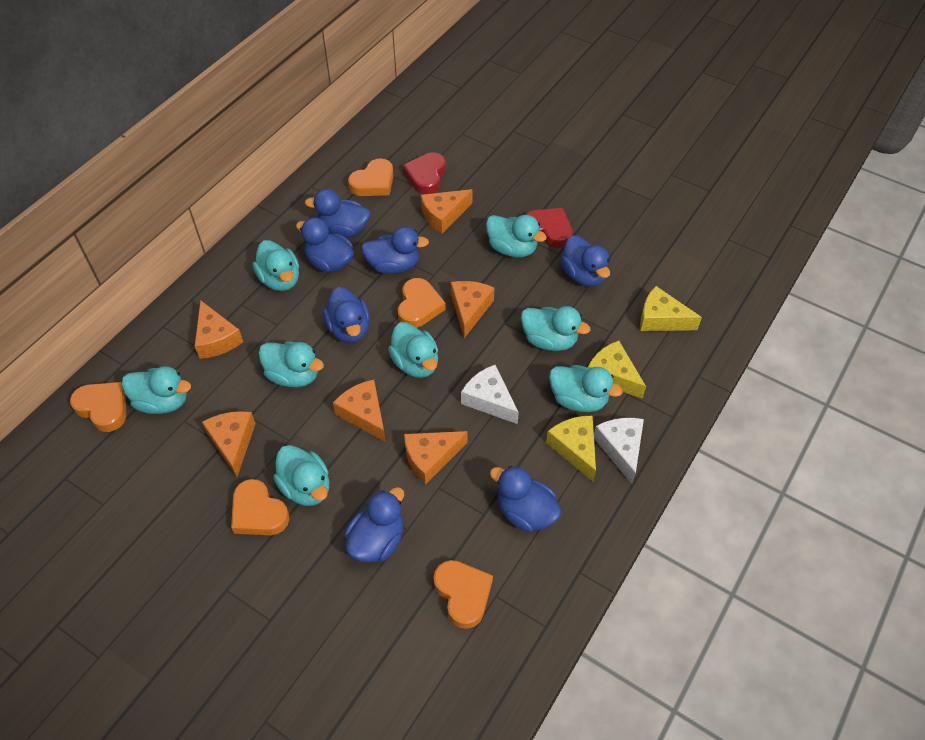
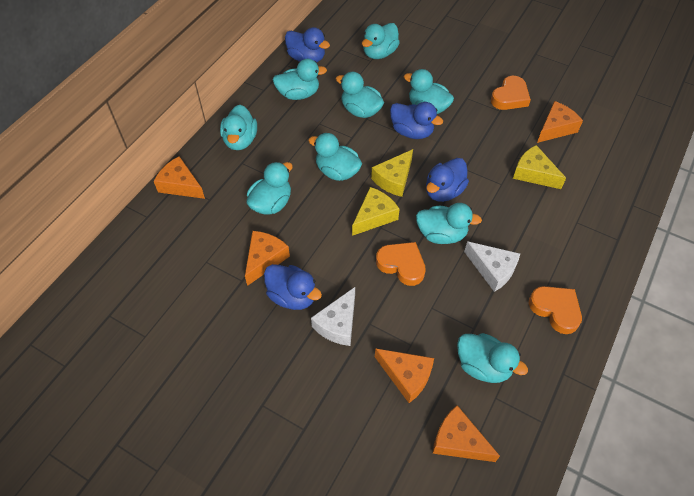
blue duck: [296,218,354,272] [305,189,370,237] [323,287,370,343] [344,487,404,563] [361,227,429,274] [490,465,561,532] [561,235,610,287] = 7 -> [264,264,322,310] [285,27,330,63] [390,102,443,139] [426,158,469,202] = 4
orange cheese: [195,300,243,359] [202,411,256,477] [333,380,386,442] [404,431,467,485] [421,189,473,234] [451,281,495,338] = 6 -> [154,156,205,199] [245,231,290,286] [375,348,434,403] [433,405,500,462] [537,101,583,143] = 5
orange heart: [70,382,126,432] [231,479,290,535] [348,158,394,196] [398,278,446,328] [434,560,493,629] = 5 -> [376,242,426,286] [491,76,531,110] [529,286,582,334] = 3
red heart: [403,152,446,194] [525,208,573,248] = 2 -> none = 0
turquoise duck: [122,366,191,414] [253,240,299,291] [258,341,324,387] [273,445,330,506] [388,322,438,378] [486,215,547,258] [521,306,590,351] [549,365,623,412] = 8 -> [220,105,257,150] [246,162,293,215] [273,59,327,100] [308,133,362,181] [336,72,384,118] [362,23,400,59] [404,69,454,114] [416,203,482,244] [457,333,528,383] = 9

